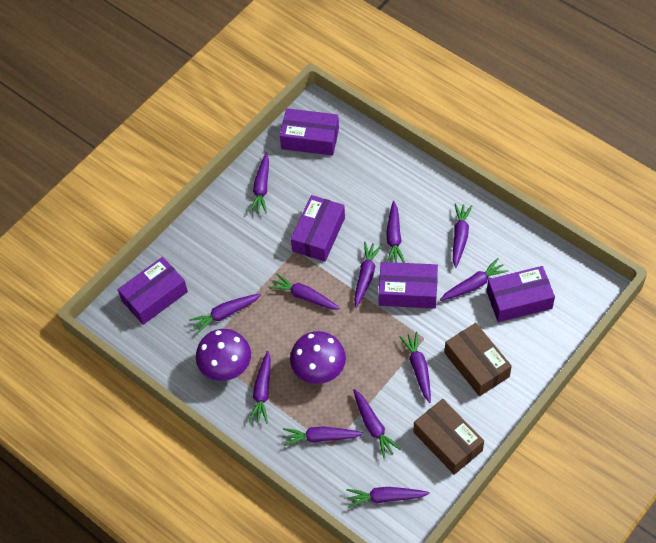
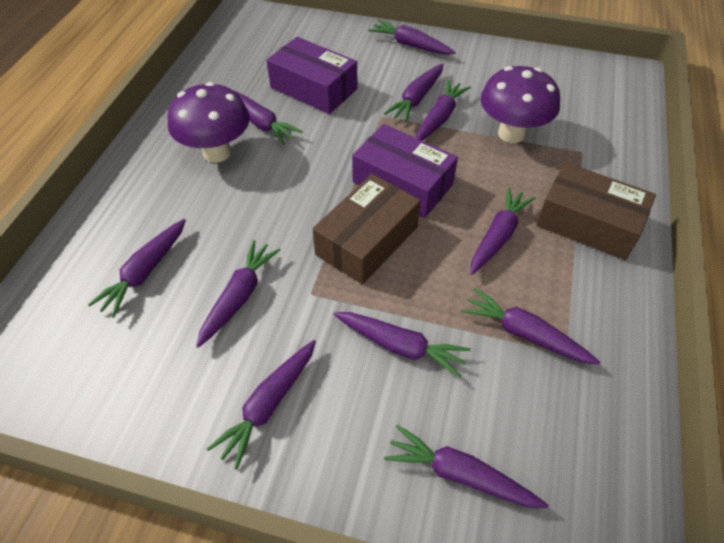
purple box: [118,257,188,325] [280,108,339,156] [291,195,345,262] [379,262,438,309] [487,266,555,322] = 5 -> [266,37,357,114] [352,124,458,218] = 2
purple carrot: [189,293,261,334] [248,351,271,423] [249,153,269,213] [269,274,341,310] [283,426,364,446] [346,487,430,508] [353,389,401,459] [354,242,382,308] [386,201,405,263] [399,332,431,403] [440,258,508,301] [453,203,472,268] = 12 -> [88,219,186,318] [196,240,280,348] [207,340,316,470] [234,91,303,145] [333,312,471,378] [368,20,456,55] [384,64,443,123] [384,425,548,508] [416,80,471,140] [461,288,600,365] [470,187,535,275] = 11

